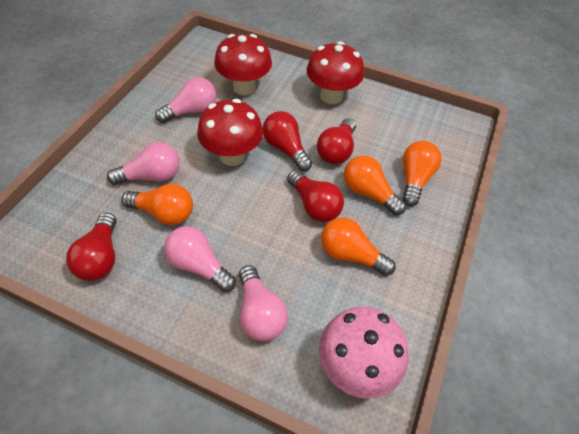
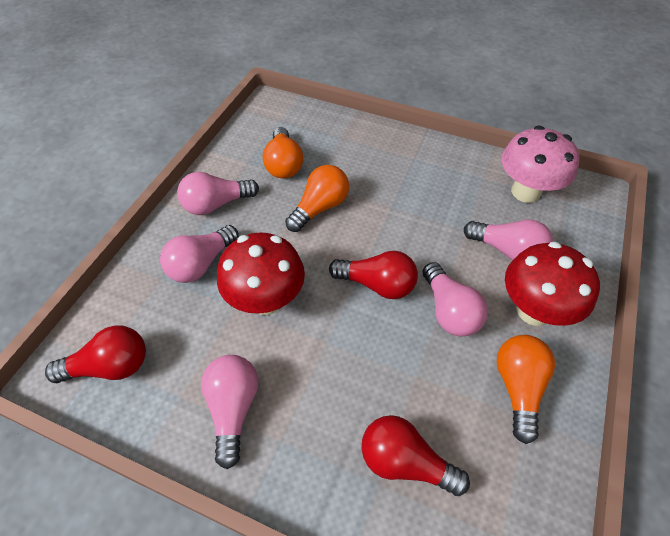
orange light bulb: [122,184,193,225] [321,218,396,276] [344,155,406,215] [402,141,442,206] = 4 -> [263,127,303,178] [285,165,349,232] [497,335,555,444] = 3
pink light bulb: [107,142,179,185] [155,77,216,123] [164,226,236,292] [239,265,288,341] = 4 -> [160,225,239,283] [177,172,259,215] [201,355,258,469] [422,262,488,337] [464,219,553,261] = 5
red light bulb: [66,212,117,281] [263,111,312,171] [287,170,344,222] [317,118,356,164] = 4 -> [45,325,146,383] [329,251,418,299] [362,415,470,496] = 3
red mushroom: [197,99,263,166] [214,34,272,95] [306,41,364,104] = 3 -> [217,232,305,315] [505,241,600,326] = 2

